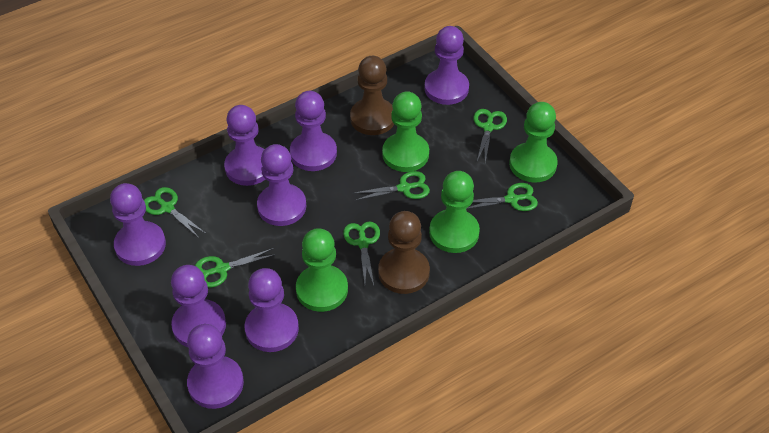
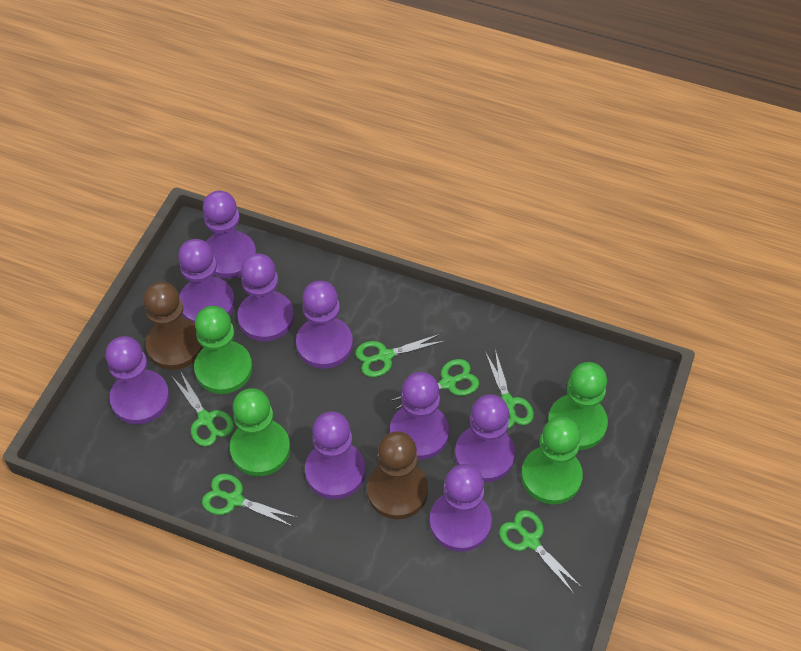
purple pawn: [110,183,166,266] [171,265,226,347] [187,324,244,409] [224,105,265,186] [245,268,299,352] [257,144,306,226] [290,91,337,171] [424,26,469,105] = 8 -> [105,336,170,424] [178,239,235,323] [203,191,256,279] [238,253,294,342] [296,281,353,369] [305,411,366,499] [390,372,449,460] [429,464,492,552] [455,394,515,482] = 9

